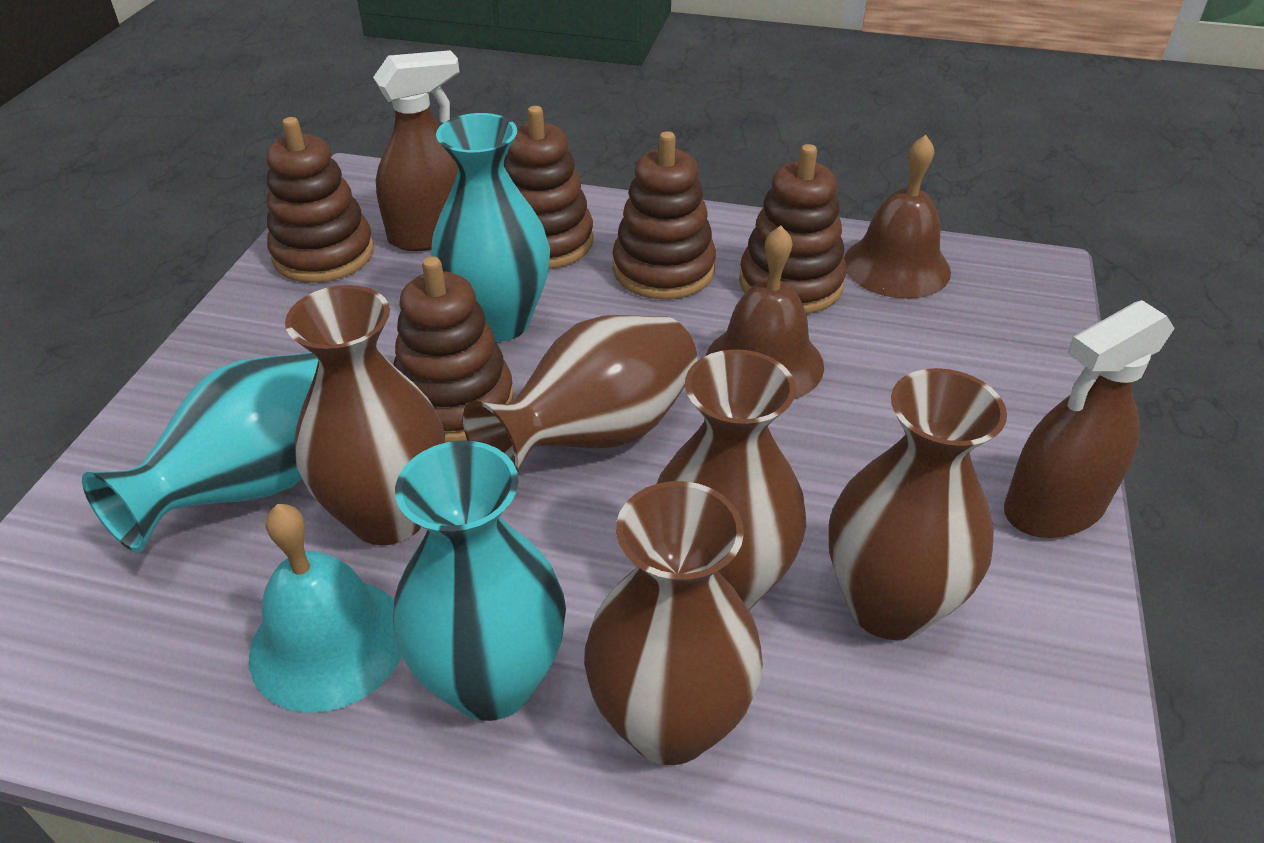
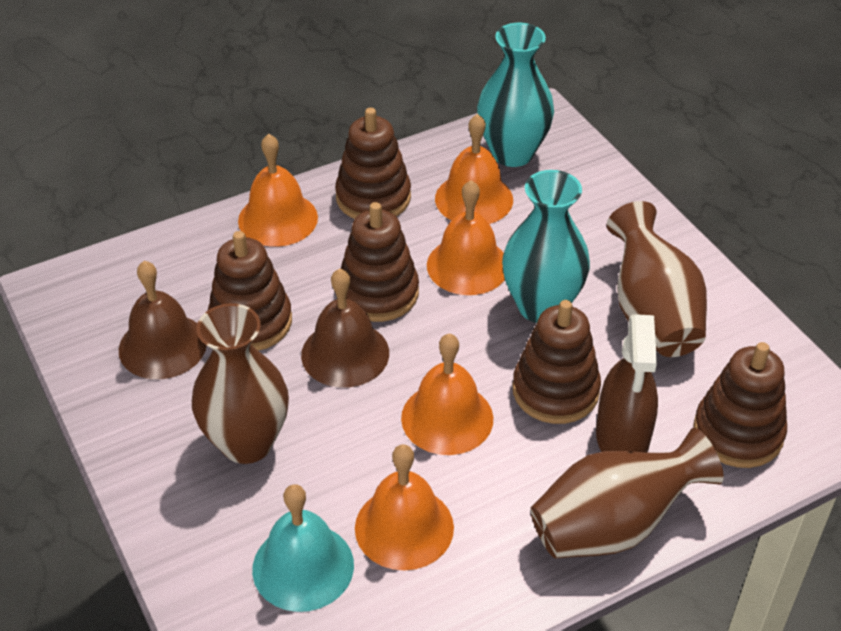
brown spray bottle: [373,50,460,251] [1004,300,1175,538] = 2 -> [596,314,658,453] = 1
brown vase: [285,285,445,545] [463,315,697,473] [584,481,763,765] [657,349,806,610] [829,368,1007,640] = 5 -> [192,303,289,464] [530,428,724,559] [606,201,707,357] = 3
orange bell: none = 0 -> [238,134,318,247] [355,444,454,570] [401,333,493,455] [427,180,505,295] [435,114,513,224] = 5
turquoise vase: [82,352,318,552] [393,441,566,721] [431,113,550,342] = 3 -> [477,23,554,167] [502,170,590,323] = 2

